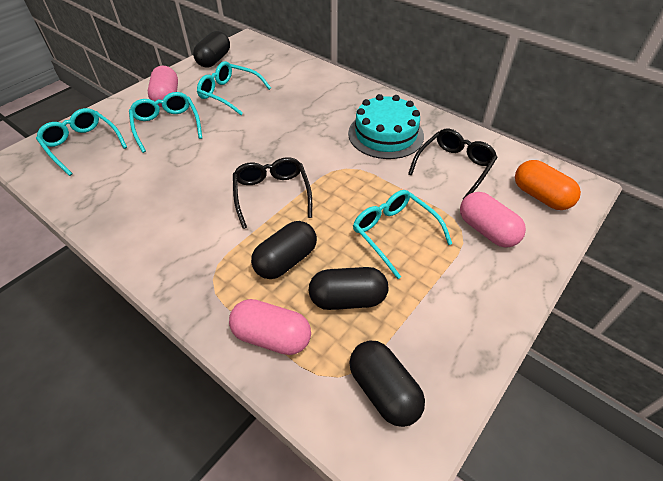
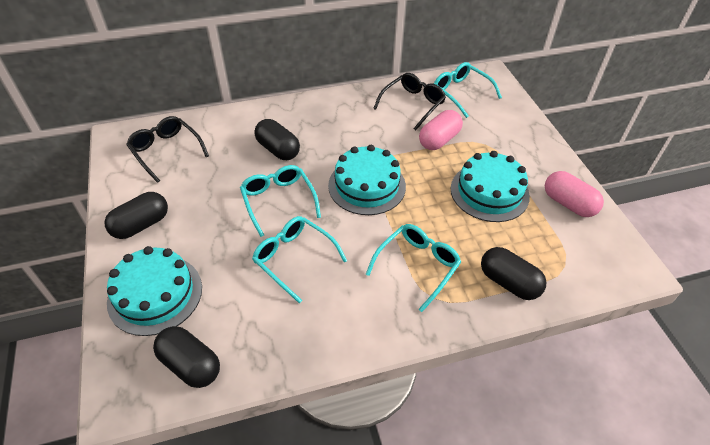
orange capsule: [515,160,581,210] = 1 -> none = 0
pink capsule: [148,66,178,107] [229,299,311,355] [460,192,526,248] = 3 -> [419,110,463,150] [545,171,604,217] = 2
turquoise cake: [348,94,424,159] = 1 -> [107,246,202,336] [328,145,406,215] [451,151,530,222] = 3

